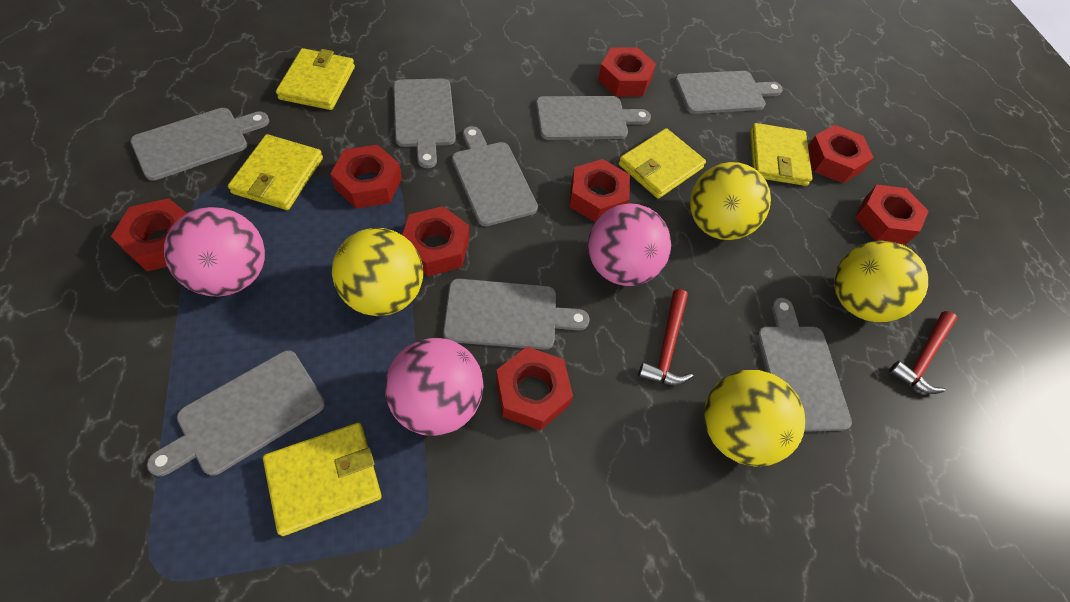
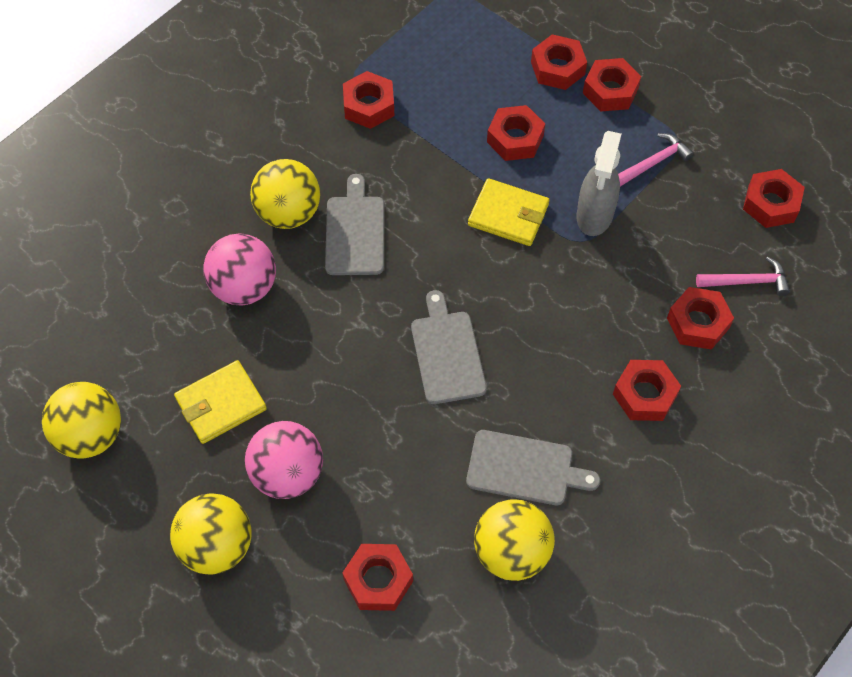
grey cutting board: [130,108,269,181] [147,350,325,476] [394,78,456,168] [443,279,590,350] [452,126,538,226] [536,96,651,140] [675,71,783,114] [757,298,852,431] = 8 -> [325,174,384,275] [411,290,487,404] [466,430,600,505] = 3
grey spray bottle: none = 0 -> [577,131,622,236] = 1
pink ball: [164,207,265,297] [385,338,484,436] [588,203,671,286] = 3 -> [203,233,276,305] [245,421,323,499] = 2
pink hammer: none = 0 -> [618,133,694,187] [696,257,790,296] = 2
red hammer: [638,289,693,386] [889,311,957,394] = 2 -> none = 0
yellow wallet: [228,134,323,210] [263,423,382,536] [276,48,355,110] [619,128,706,199] [750,123,812,186] = 5 -> [174,360,267,444] [468,178,549,246] = 2

